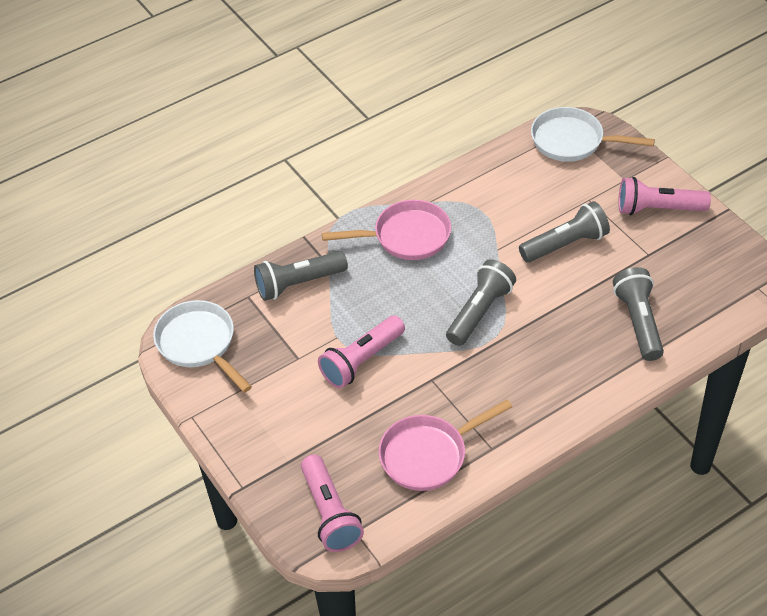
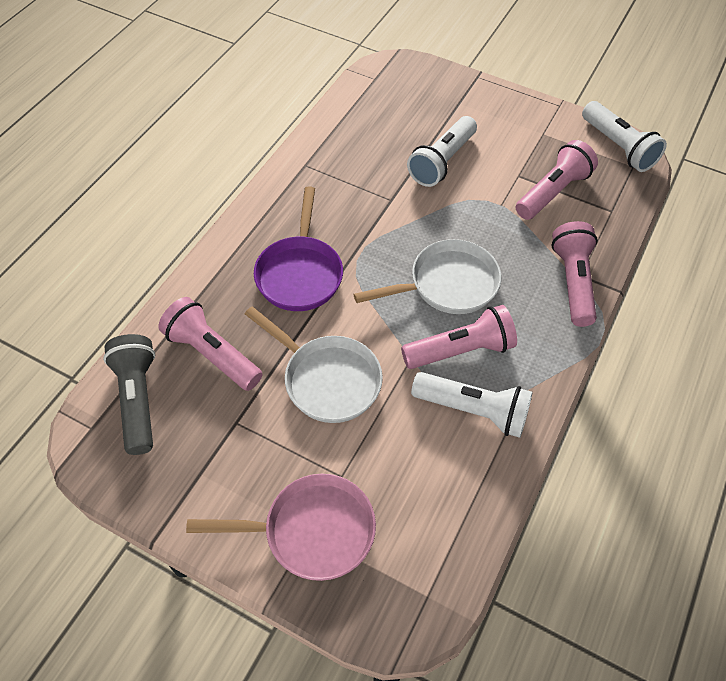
grey flashlight: [254,251,348,301] [446,259,516,346] [519,201,610,263] [613,267,664,361] = 4 -> [103,334,155,455] = 1
pink flashlight: [301,455,364,552] [318,315,405,388] [618,177,711,215] = 3 -> [158,297,263,391] [401,305,517,369] [516,140,598,220] [551,221,598,327] = 4
pink pan: [322,200,451,260] [378,399,512,491] = 2 -> [186,474,376,581] = 1
purple pan: none = 0 -> [254,186,343,311] = 1
white flashlight: none = 0 -> [407,116,477,187] [411,372,533,438] [582,101,667,172] = 3

